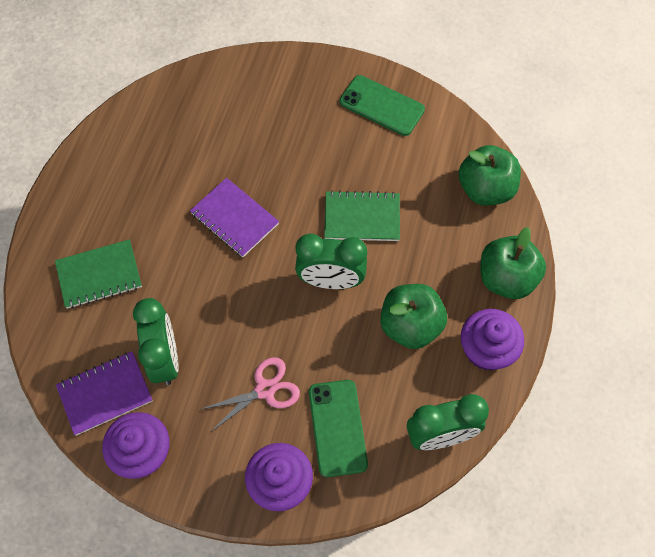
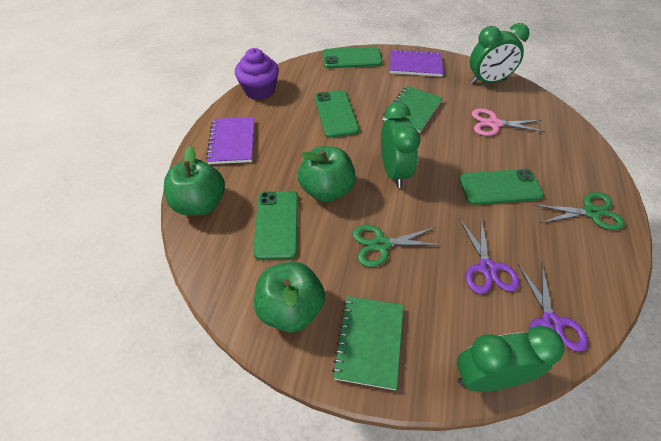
green phone: [309,380,368,477] [340,75,425,136] = 2 -> [253,191,298,260] [315,90,359,138] [322,47,382,68] [459,169,544,205] = 4
green scissors: none = 0 -> [352,225,442,267] [534,192,625,230] = 2
purple cupcake: [102,412,169,479] [245,443,313,511] [461,309,524,371] = 3 -> [235,48,279,100] = 1
purple scissors: none = 0 -> [460,217,519,294] [518,264,588,352] = 2

